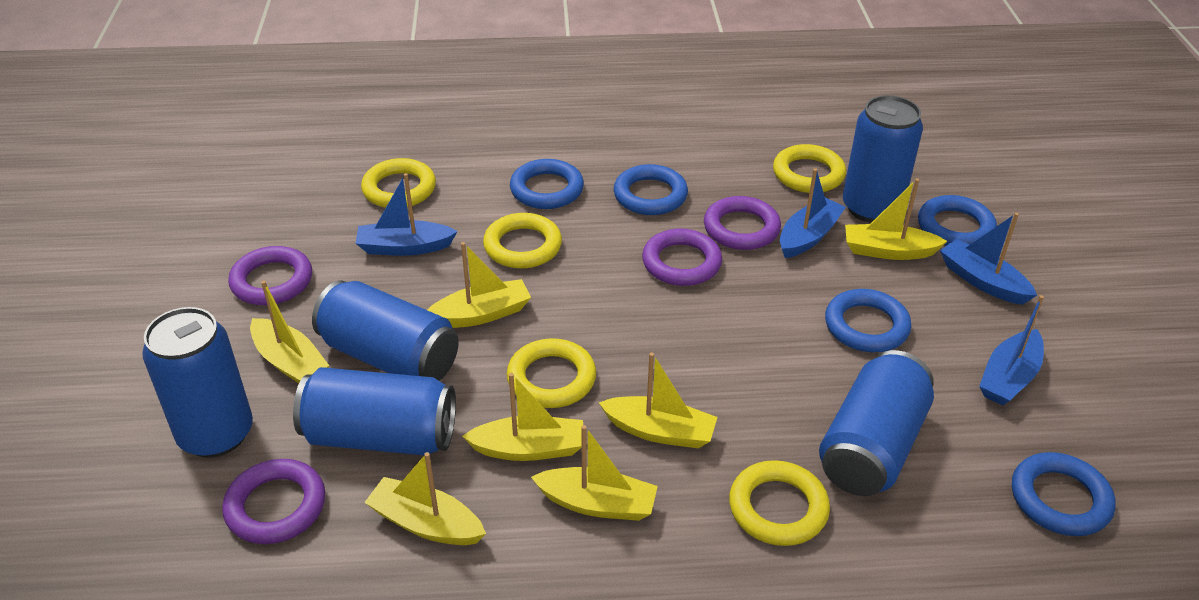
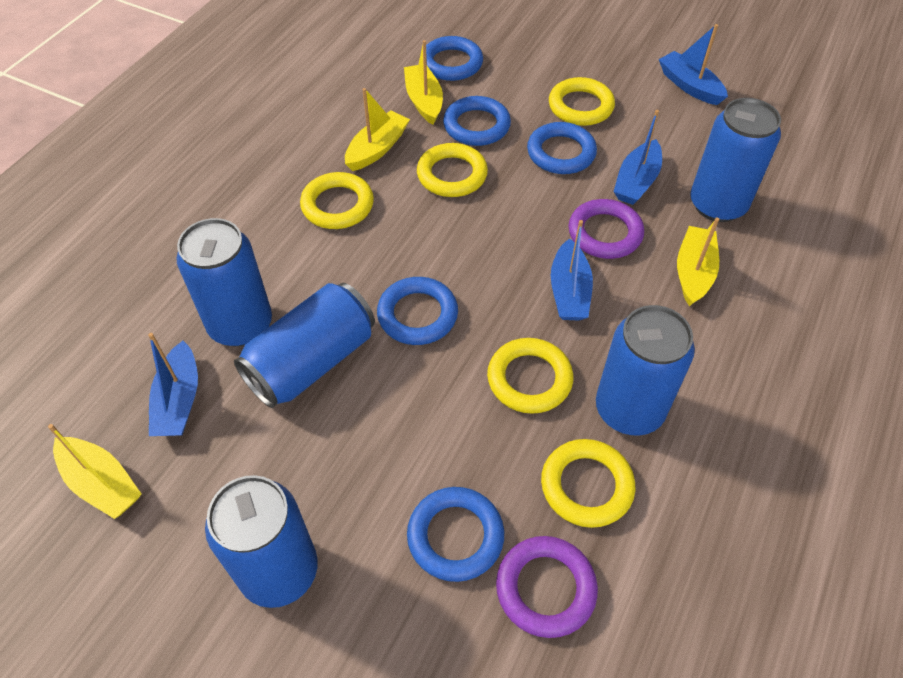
purple ring: [222,459,325,544] [228,246,312,305] [642,229,722,286] [704,196,781,250] = 4 -> [496,536,598,638] [568,199,644,259] = 2
yellow boat: [250,280,330,383] [364,452,486,545] [428,242,531,328] [462,373,583,461] [531,425,658,521] [599,352,717,449] [845,178,947,260] = 7 -> [48,424,142,519] [345,88,410,171] [404,40,443,125] [677,218,719,306] = 4

